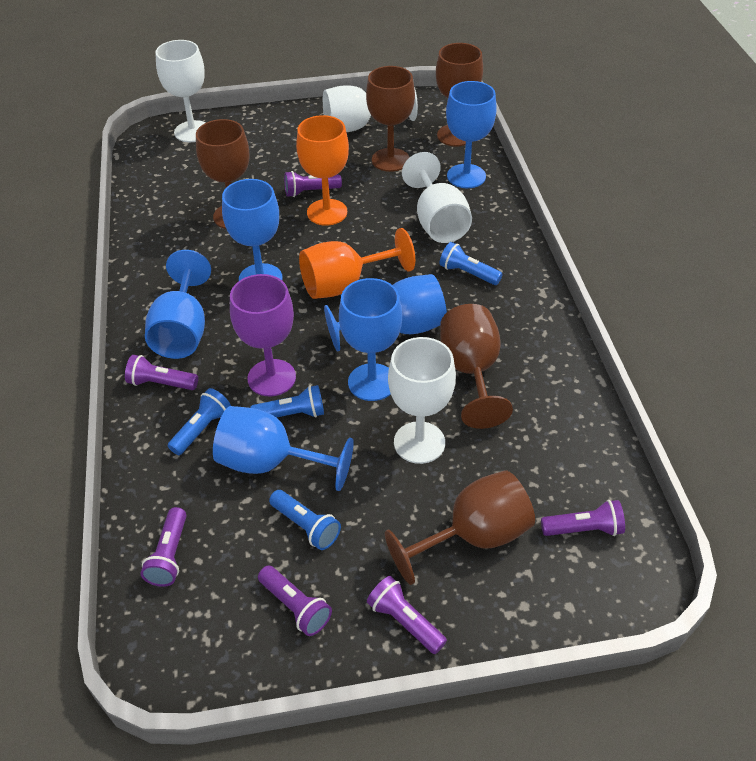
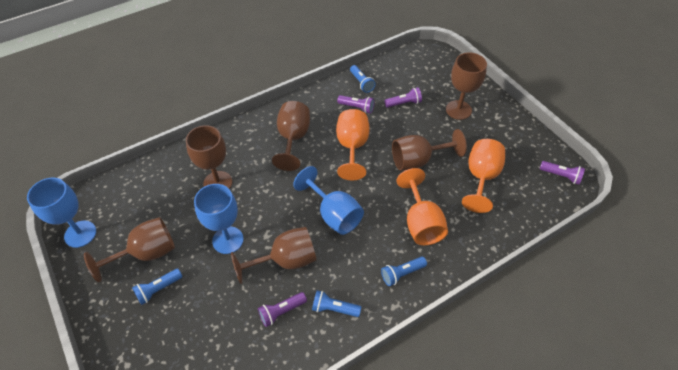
blue goblet: [145,250,211,359] [213,406,354,491] [222,179,282,281] [324,274,447,352] [339,278,402,401] [446,81,497,188] = 6 -> [27,177,96,248] [194,184,243,254] [293,166,364,235] = 3
brown goblet: [196,119,249,229] [366,66,415,172] [385,470,535,585] [436,43,483,146] [440,304,513,429] = 5 -> [84,217,175,282] [186,125,232,189] [231,227,317,284] [272,101,310,171] [392,129,467,170] [446,53,487,120] = 6
orange goblet: [296,115,349,226] [299,228,415,299] = 2 -> [336,109,370,180] [397,168,448,245] [462,139,505,213] = 3
purple flashlight: [125,355,198,390] [141,507,187,587] [258,565,332,636] [284,171,342,197] [367,576,447,654] [541,500,625,536] = 6 -> [258,292,307,327] [337,95,375,113] [384,87,422,108] [540,161,585,185] = 4
purple goblet: [230,274,296,397] = 1 -> none = 0
white goblet: [155,40,206,142] [323,85,418,132] [388,337,456,464] [402,152,472,243] = 4 -> none = 0

